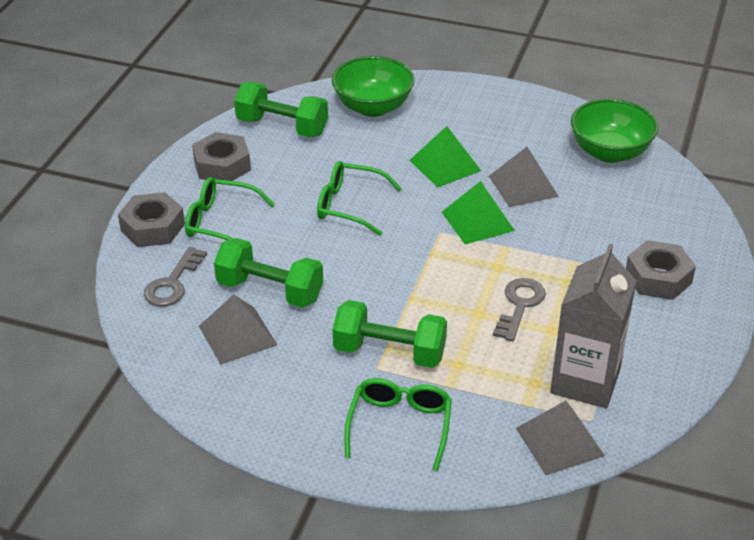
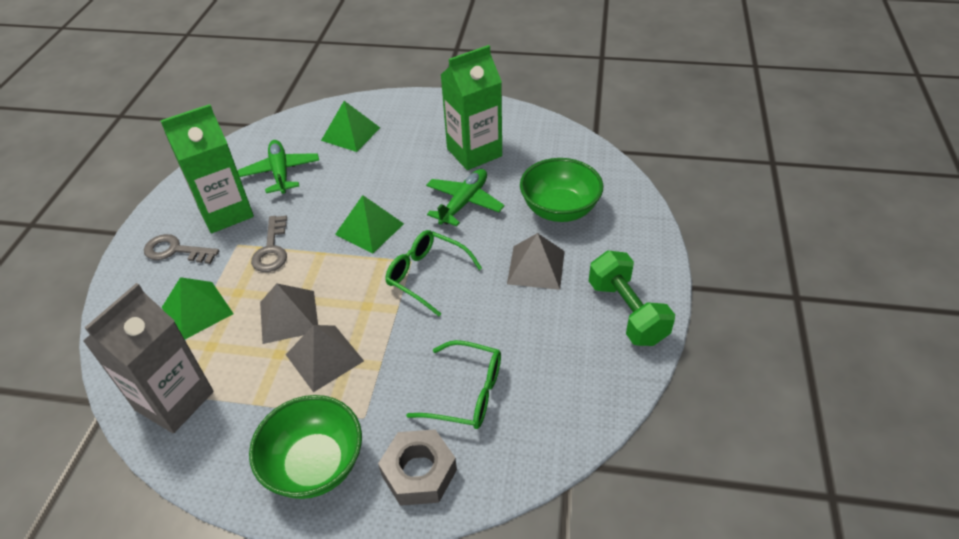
green carton: none = 0 -> [160,104,254,233] [441,45,502,170] = 2
green dumbbell: [214,238,323,308] [234,82,328,137] [333,300,447,368] = 3 -> [589,250,675,346] = 1
green glasses: [185,177,275,241] [317,161,402,236] [344,378,452,471] = 3 -> [385,230,482,316] [406,340,501,429] = 2
green plane: none = 0 -> [238,140,319,194] [426,169,504,226] = 2
green pyramid: [409,126,481,187] [442,181,515,244] = 2 -> [162,277,233,339] [321,101,380,152] [335,195,404,254] = 3
grey nut: [118,192,185,247] [192,132,251,181] [626,240,696,300] = 3 -> [378,429,457,506] = 1

